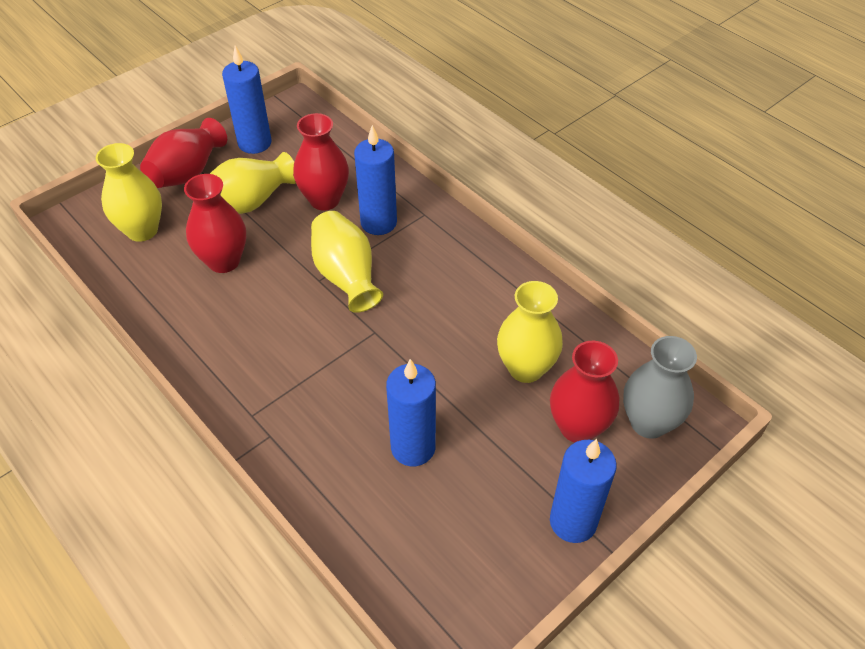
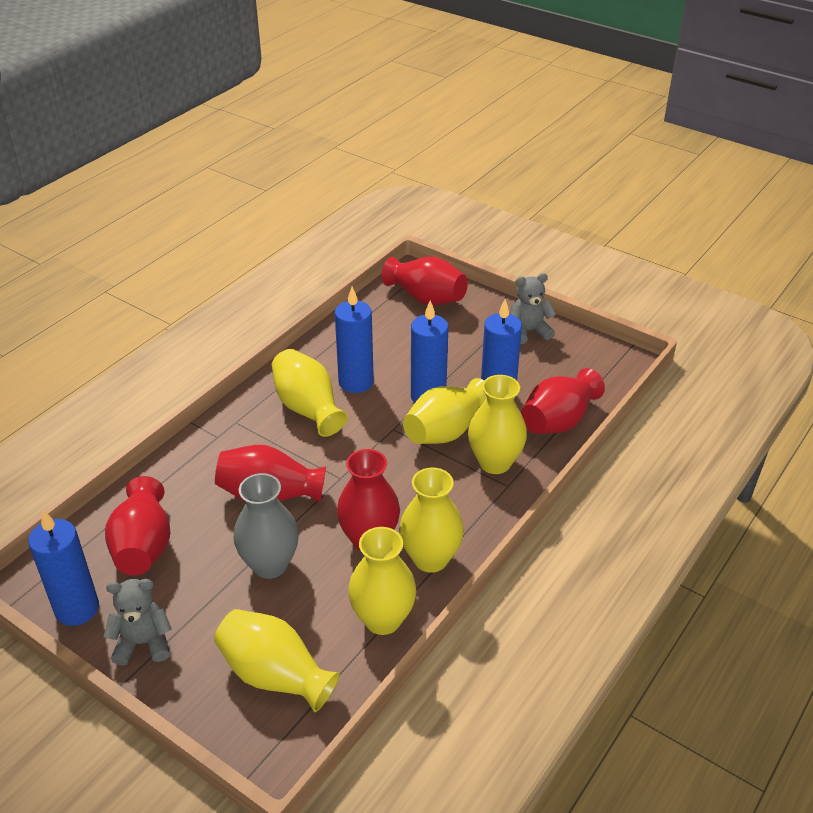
grey teddy bear: none = 0 -> [103,579,172,666] [510,273,556,344] = 2
red vase: [140,118,227,188] [184,174,246,273] [293,113,349,211] [550,341,619,443] = 4 -> [105,476,170,575] [215,445,326,503] [337,449,400,551] [382,257,468,305] [521,368,605,434] = 5
yellow vase: [96,143,162,242] [210,152,296,214] [311,211,383,313] [497,281,563,383] = 4 -> [214,609,340,712] [272,349,348,437] [348,527,417,635] [399,467,464,573] [403,378,487,444] [468,375,527,474] = 6

